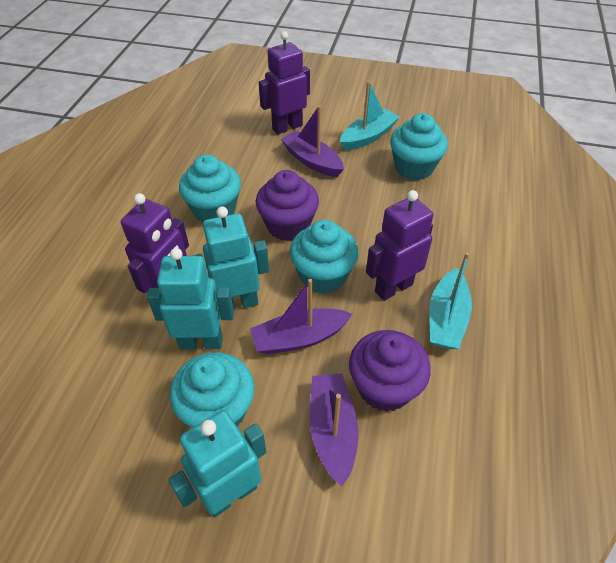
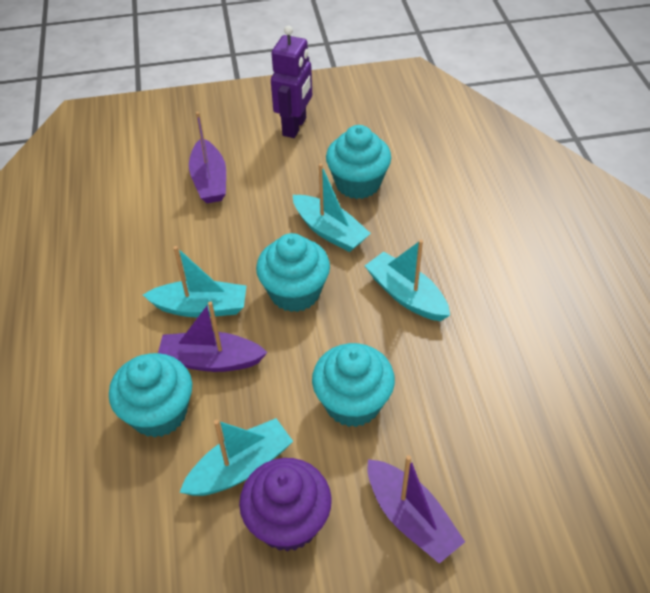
purple cupcake: [255,170,319,241] [349,330,431,412] = 2 -> [239,458,332,552] = 1
purple robot: [121,193,189,293] [259,31,310,134] [366,190,433,301] = 3 -> [271,25,312,138] = 1
turquoise boat: [340,81,400,151] [429,252,472,349] = 2 -> [143,246,246,317] [180,418,293,496] [293,163,371,252] [365,240,450,321] = 4
turquoise robot: [147,248,234,350] [168,410,266,517] [192,207,269,310] = 3 -> none = 0

